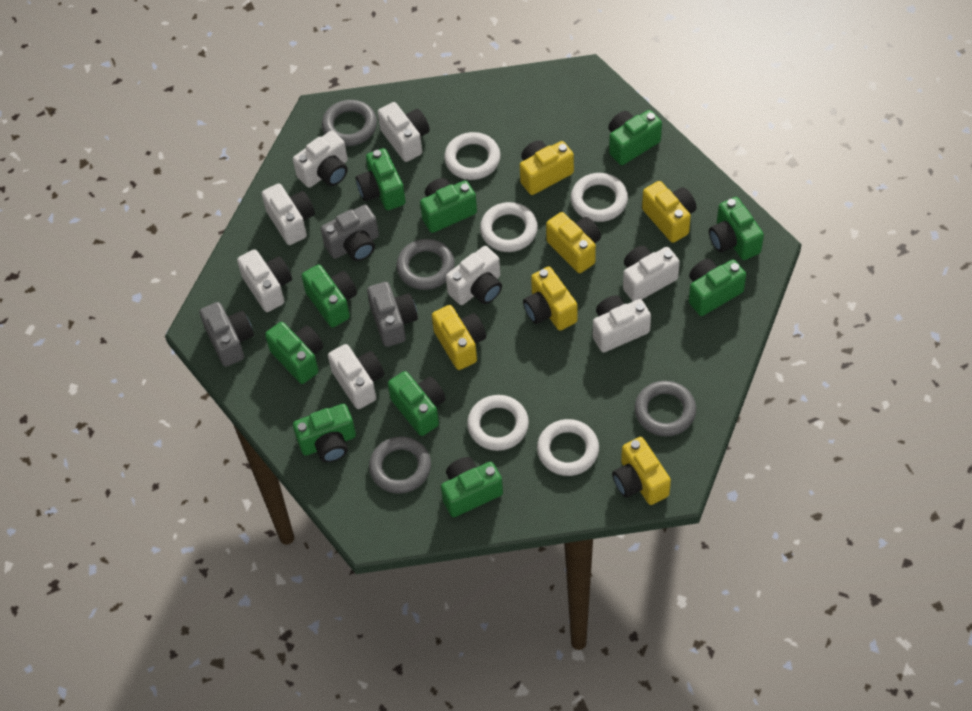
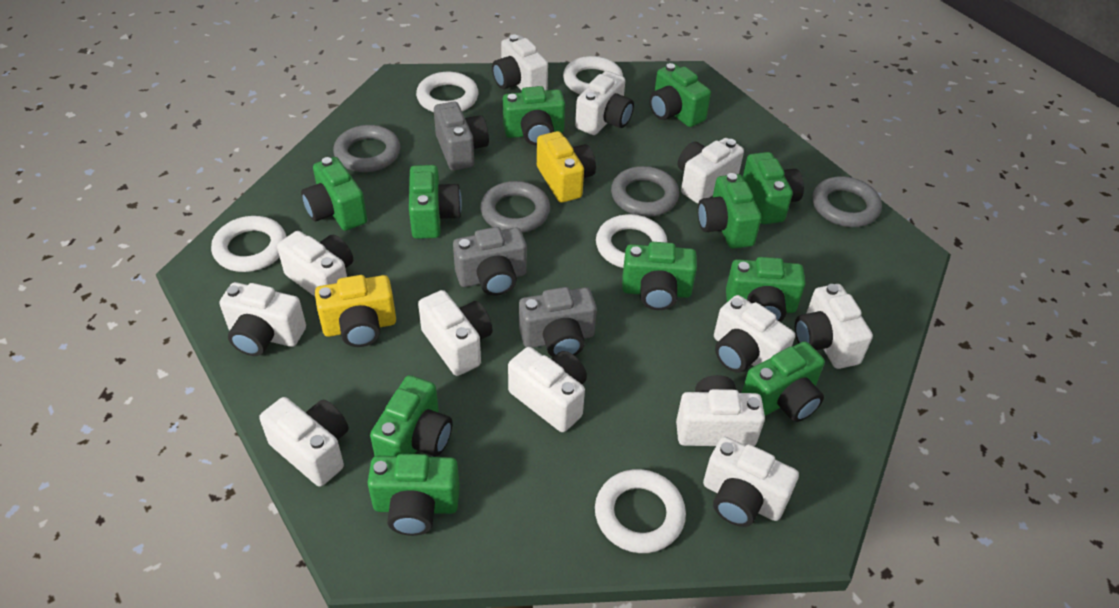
green camera: [265,322,323,384] [293,404,356,462] [302,264,357,328] [356,148,406,210] [388,371,446,436] [420,178,477,233] [441,457,503,517] [609,110,662,165] [689,259,746,316] [709,197,764,260] = 10 -> [301,157,367,231] [368,454,460,536] [370,375,452,457] [409,165,462,239] [503,86,565,146] [622,242,697,310] [649,63,711,127] [698,173,762,249] [726,257,806,322] [742,341,825,422] [743,152,804,224] = 11
white camera: [237,249,292,312] [262,183,315,245] [293,131,348,188] [328,344,384,409] [378,102,430,162] [446,246,502,305] [593,295,651,353] [623,246,680,301] = 8 -> [219,282,306,356] [259,397,349,487] [277,231,353,296] [418,290,492,376] [492,35,548,91] [508,347,587,432] [575,71,634,135] [676,375,765,446] [678,138,744,203] [703,437,799,527] [714,295,795,373] [795,284,873,369] = 12
yellow camera: [432,305,486,370] [520,140,574,195] [523,267,578,331] [546,212,601,273] [612,437,671,505] [642,181,696,243] = 6 -> [315,275,396,347] [537,131,596,203] = 2

